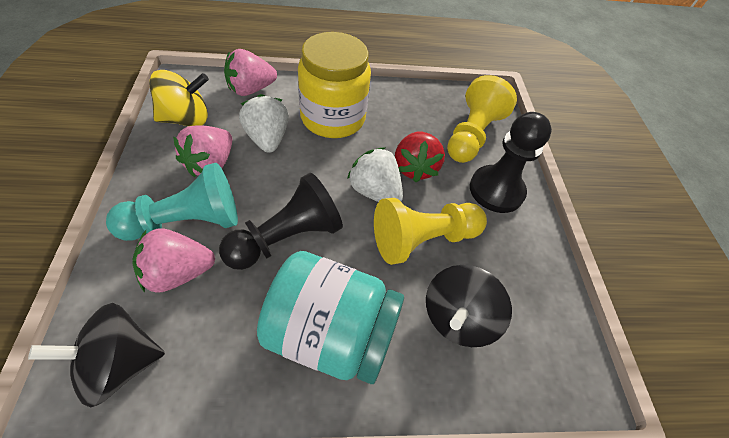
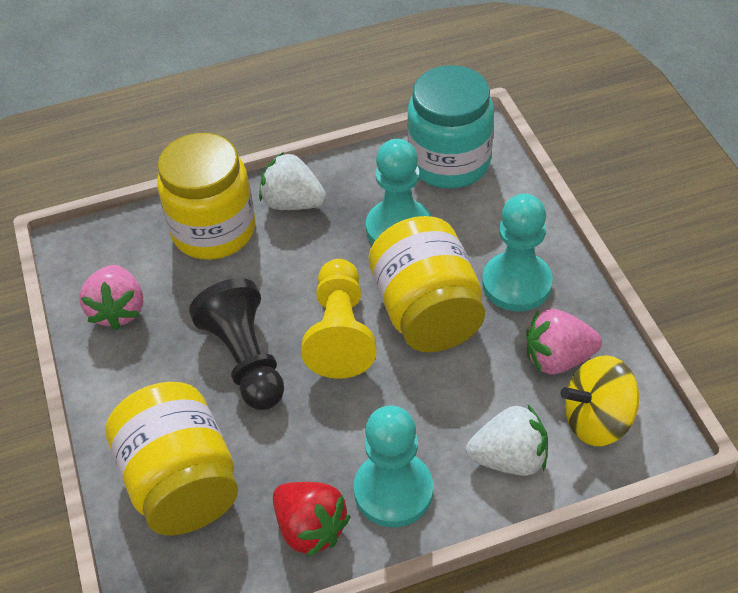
black pawn: [219,173,343,270] [470,112,552,213] = 2 -> [189,278,284,410] = 1
black spinning top: [28,303,165,407] [426,265,512,347] = 2 -> none = 0
pink strawberry: [132,228,215,293] [173,125,233,177] [224,49,277,96] = 3 -> [79,265,143,330] [526,309,602,374] = 2
turquoise pawn: [106,163,238,241] = 1 -> [354,406,433,527] [366,139,431,244] [482,194,553,311] = 3
yellow jar: [298,32,371,138] = 1 -> [106,382,238,535] [157,133,255,260] [369,216,485,352] = 3
yellow pawn: [374,198,487,265] [447,75,517,163] = 2 -> [301,259,376,379] = 1

